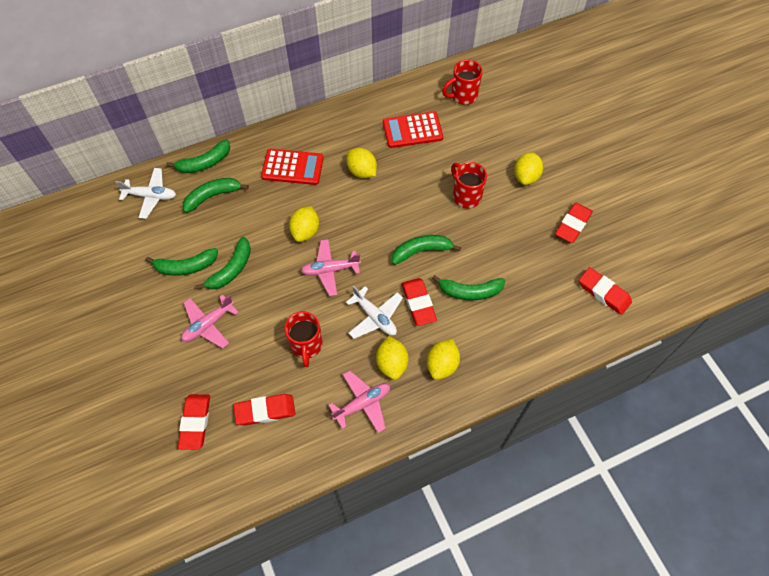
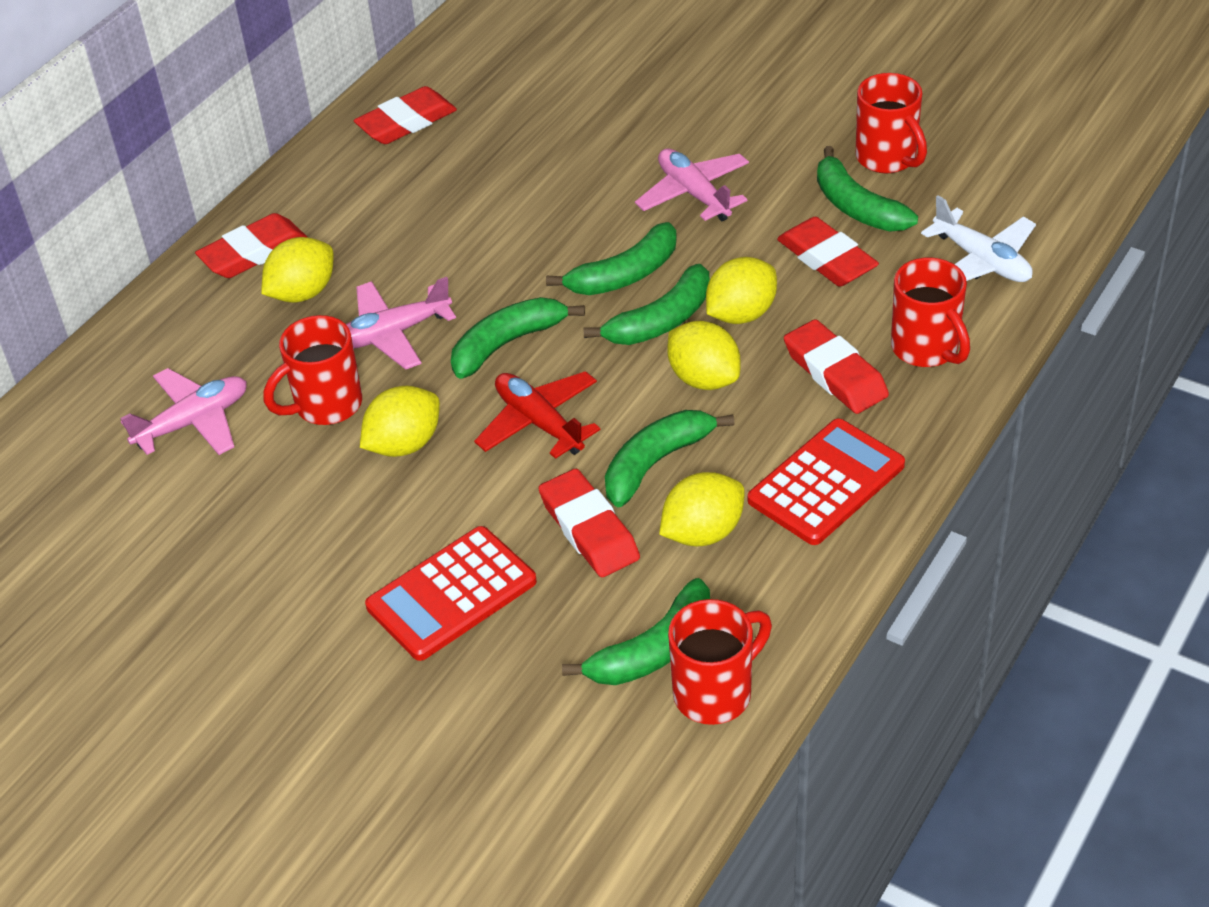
red mug: [285,311,323,367] [442,60,483,105] [451,162,487,208] = 3 -> [264,315,362,425] [668,599,772,725] [856,73,927,173] [891,258,970,367] = 4
red plane: none = 0 -> [474,371,600,459] = 1
white plane: [115,168,176,219] [346,286,403,339] = 2 -> [921,195,1036,282] = 1

